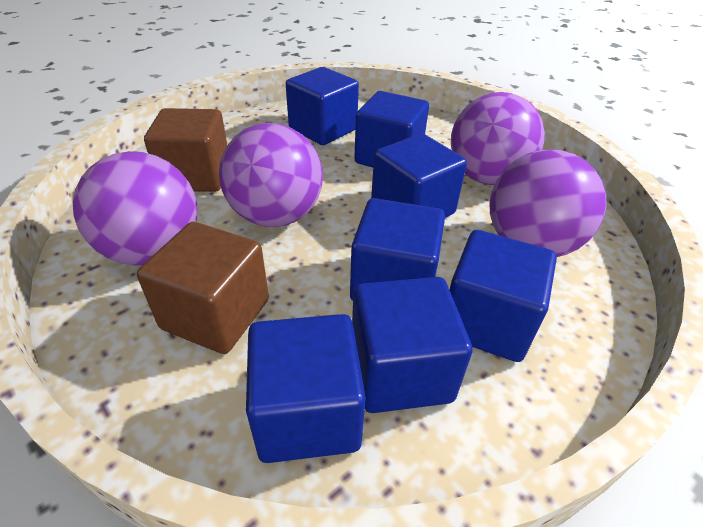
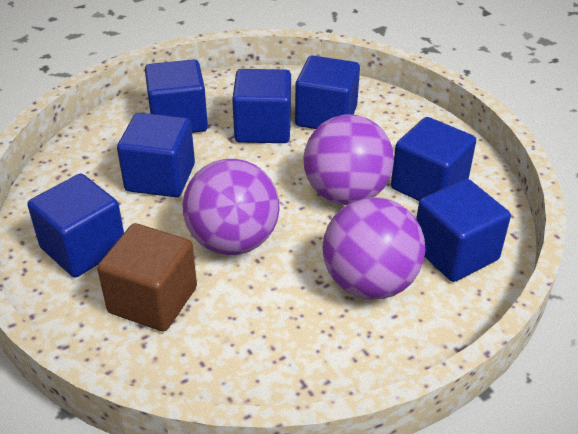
brown cube: [137,222,269,354] [144,108,227,192] = 2 -> [97,223,197,331] = 1
purple ball: [73,151,197,266] [219,123,323,227] [451,92,545,185] [489,150,607,257] = 4 -> [183,159,280,255] [303,114,394,205] [323,197,426,300] = 3

